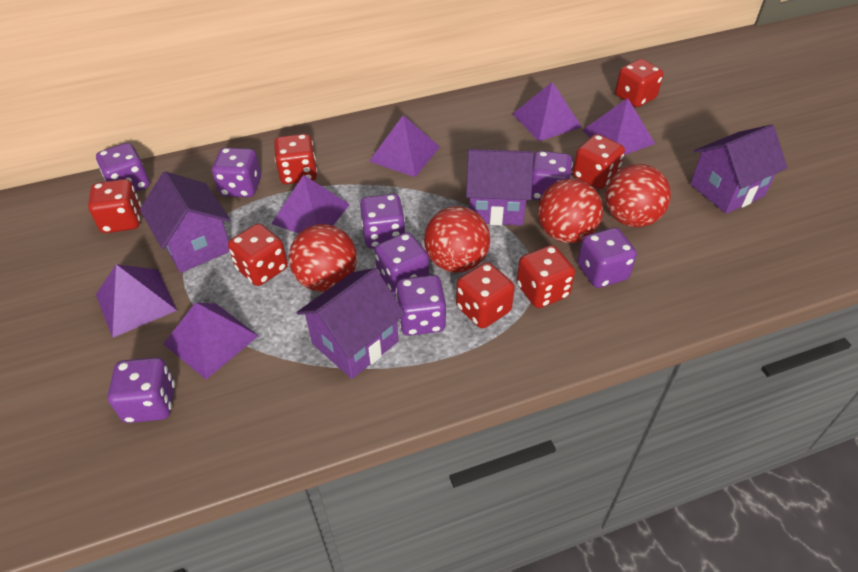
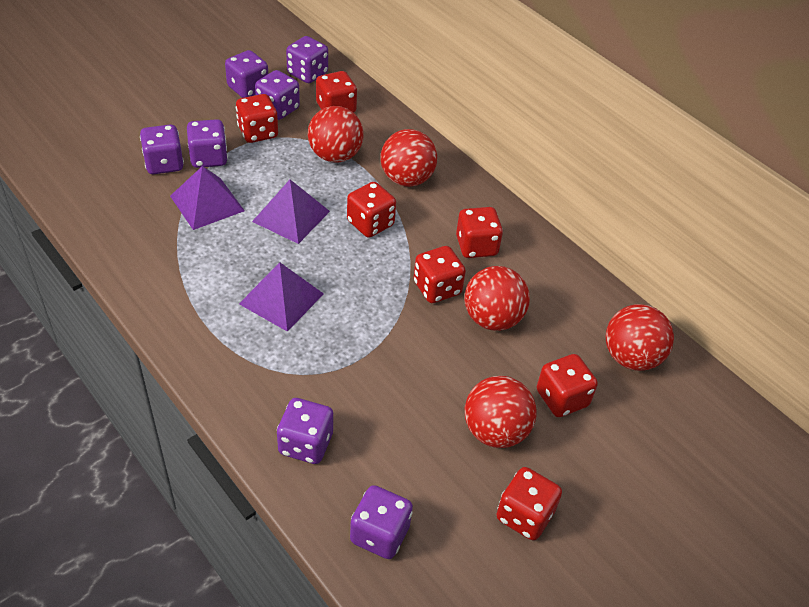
purple dice: [96,143,149,192] [108,357,175,423] [212,148,261,198] [360,194,405,249] [375,232,429,295] [396,275,446,336] [531,151,573,200] [578,227,637,288] = 8 -> [140,125,184,174] [187,119,228,168] [225,50,268,98] [255,70,300,120] [277,398,333,464] [286,36,328,83] [350,485,413,559] = 7
purple house: [140,171,230,273] [297,268,405,379] [466,149,534,225] [690,124,788,214] = 4 -> none = 0
purple pyramid: [96,264,177,338] [164,302,259,379] [271,175,350,233] [369,115,440,177] [513,82,582,141] [582,98,655,155] = 6 -> [170,166,245,230] [239,262,324,332] [252,180,330,244] = 3
red ball: [289,224,357,292] [424,206,490,273] [538,179,603,243] [605,164,671,227] = 4 -> [308,106,364,163] [381,129,437,187] [465,266,530,331] [465,376,537,448] [606,304,674,371] = 5

